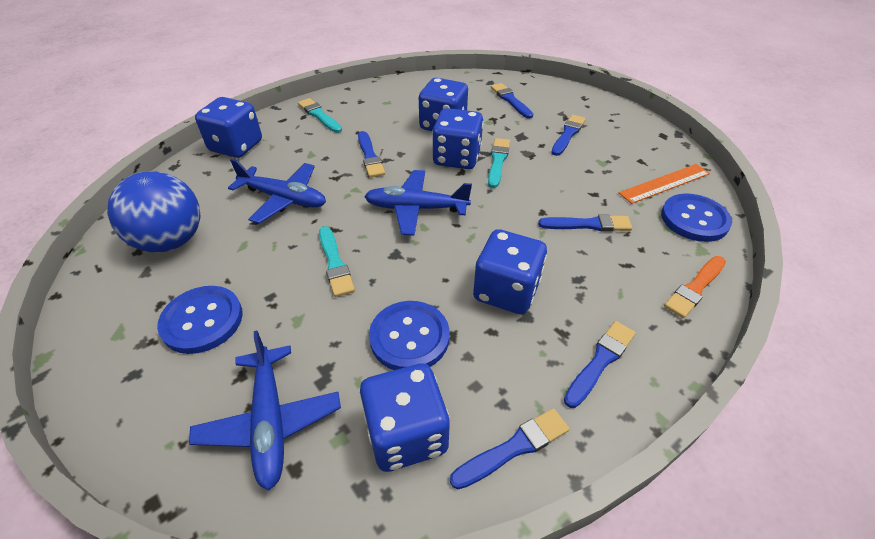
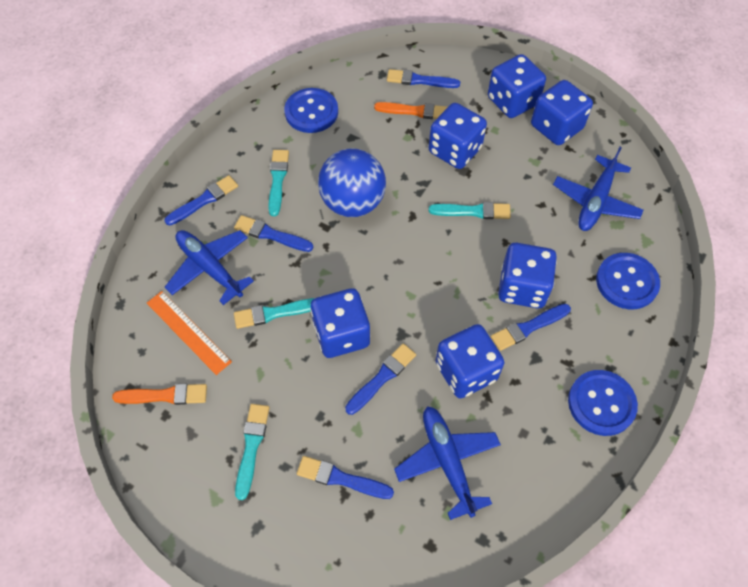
blue dice: [195,97,262,158] [360,363,450,472] [419,78,468,131] [432,108,483,169] [473,229,547,314] = 5 -> [310,288,370,358] [429,103,487,169] [435,324,504,398] [488,54,546,118] [498,243,557,309] [531,80,593,145] = 6
orange brush: [664,256,726,318] = 1 -> [112,384,207,405] [374,102,448,119] = 2
turquoise brush: [298,98,342,133] [319,226,355,297] [488,138,510,188] = 3 -> [234,298,315,329] [235,404,269,500] [268,150,289,216] [429,202,511,219] = 4

